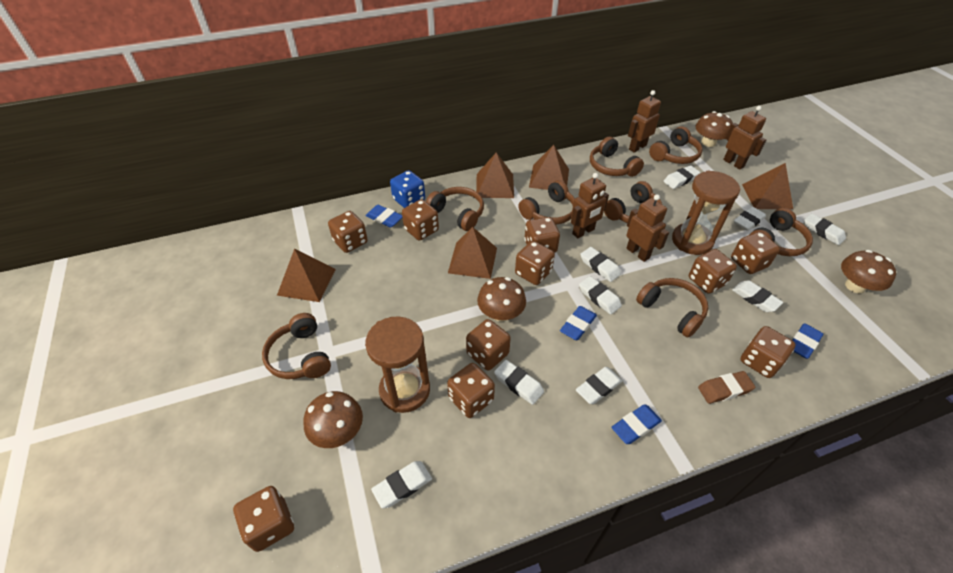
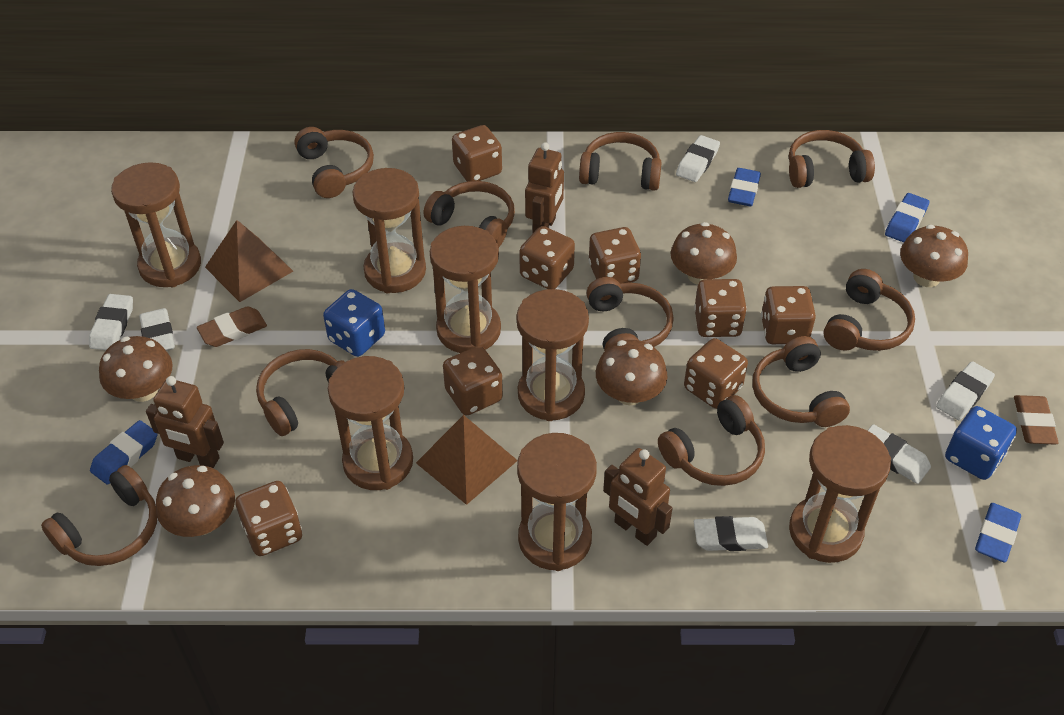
blue dice: [390,170,425,208] = 1 -> [323,289,385,357] [945,406,1017,480] = 2
brown dice: [233,486,294,552] [328,211,368,253] [402,199,439,241] [447,363,495,418] [466,319,511,371] [515,241,555,285] [524,217,560,253] [689,249,737,294] [731,232,780,274] [740,326,796,378] = 10 -> [235,481,302,556] [443,346,503,415] [452,125,502,182] [519,226,575,289] [589,227,641,283] [684,338,748,409] [694,279,747,337] [761,286,816,344] = 8
brown eraser: [698,371,756,404] = 1 -> [197,306,267,347] [1014,395,1059,445] = 2
brown headphones: [262,313,331,379] [426,187,484,231] [518,180,575,224] [590,137,644,177] [604,181,662,223] [636,278,708,337] [649,126,702,164] [750,208,813,256] = 8 -> [41,465,157,566] [256,349,345,436] [295,127,374,198] [424,181,515,248] [579,132,662,191] [587,277,674,351] [658,395,765,486] [752,336,850,427] [789,130,875,188] [824,269,915,351] = 10
brown hourglass: [365,316,430,413] [672,171,740,255] = 2 -> [111,162,201,287] [328,356,413,490] [352,168,426,293] [430,226,501,353] [517,289,589,421] [517,433,597,571] [789,425,891,563] = 7
brown mushroom: [303,391,363,448] [477,277,526,322] [695,111,733,147] [841,250,896,293] = 4 -> [99,336,173,402] [156,465,235,537] [596,340,667,405] [671,222,737,285] [900,225,968,287] = 5
brown pyramid: [277,249,336,302] [448,227,497,279] [476,152,514,198] [529,145,569,190] [742,163,793,209] = 5 -> [205,220,293,302] [416,415,518,505] = 2
brown robot: [571,173,609,238] [626,194,669,262] [628,90,661,153] [723,106,766,170] = 4 -> [146,376,224,468] [525,142,564,233] [603,448,672,546] = 3
white eraser: [371,461,432,508] [494,360,544,405] [576,367,623,404] [579,276,622,315] [580,247,621,282] [663,165,701,189] [732,280,783,312] [734,207,766,231] [804,213,846,245] = 9 -> [89,294,133,350] [139,308,175,351] [676,135,720,182] [694,516,768,551] [867,424,931,484] [936,361,995,420] = 6

